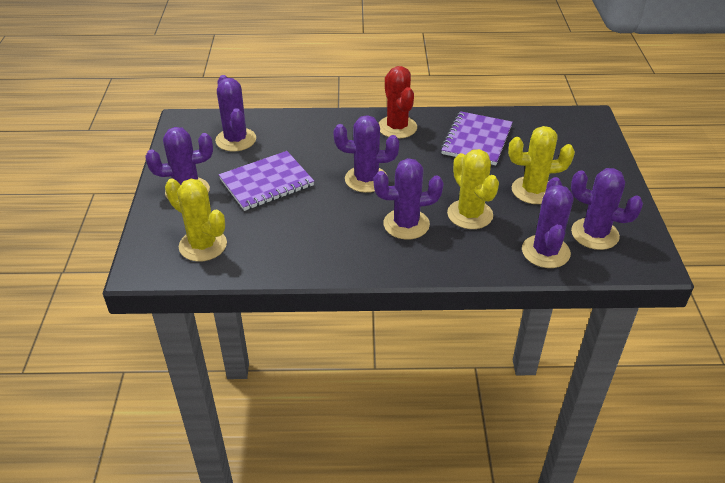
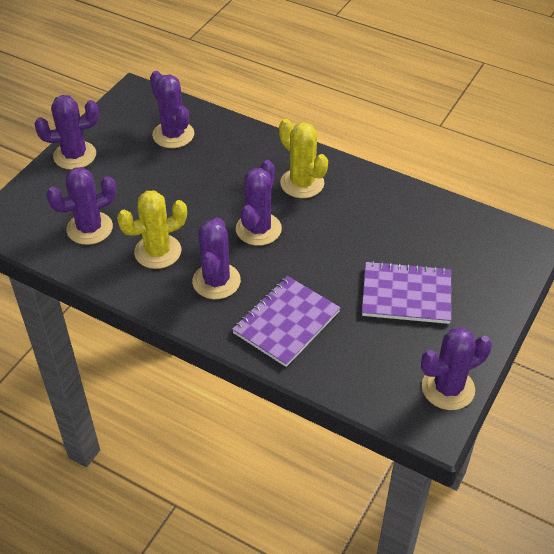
red cactus: [378,66,417,139] = 1 -> none = 0
yellow cactus: [165,179,227,262] [447,149,499,229] [508,126,575,204] = 3 -> [117,190,187,269] [279,119,328,198] = 2

